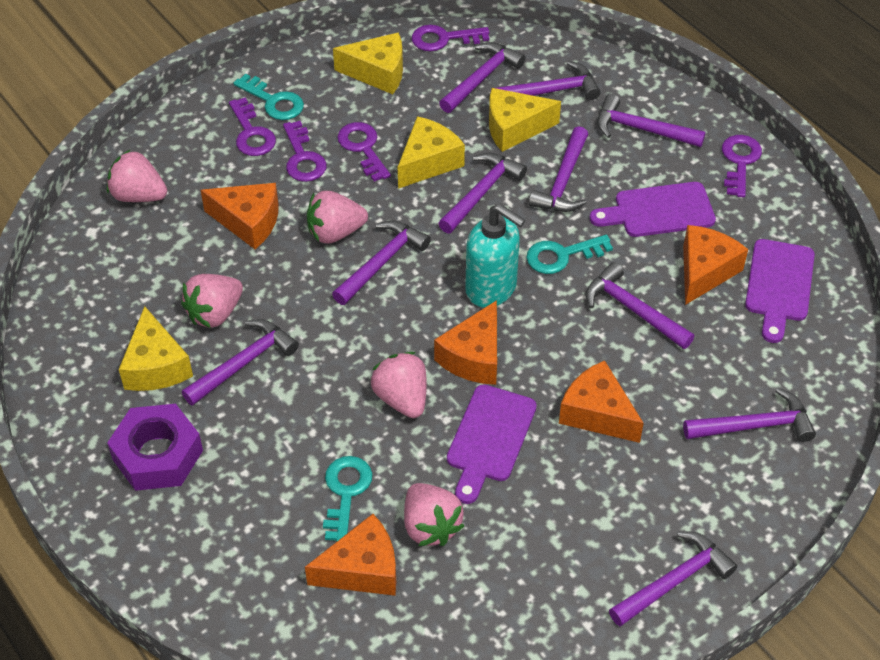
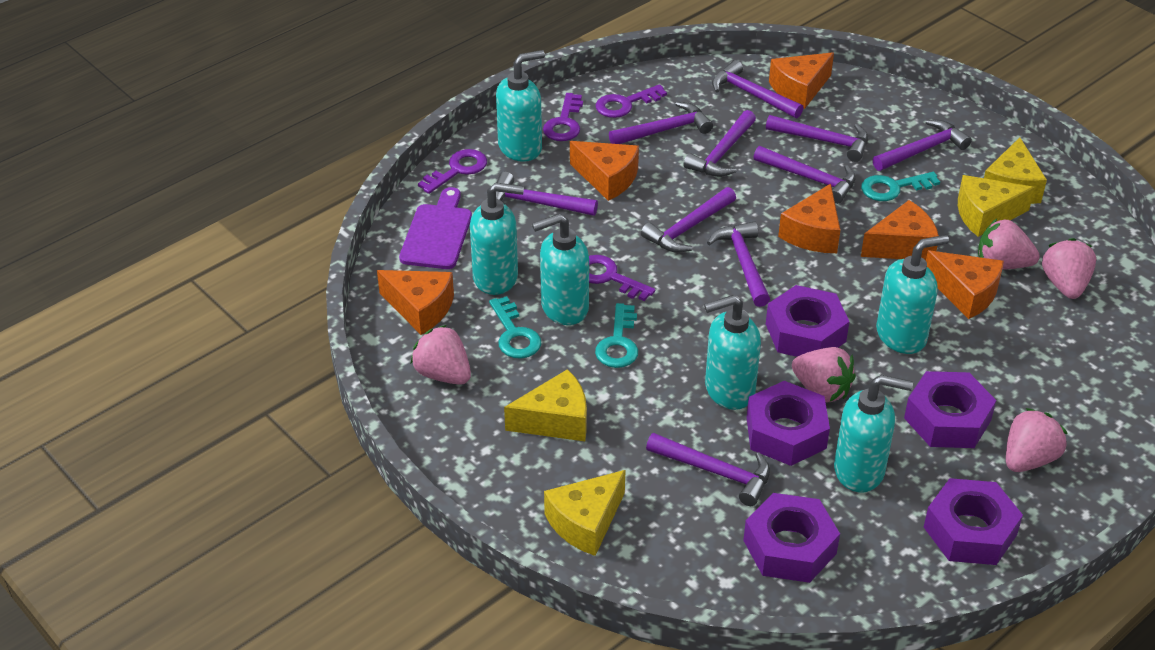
orange cheese: [201,183,279,249] [305,514,396,596] [434,300,497,385] [559,360,644,443] [683,225,748,305] = 5 -> [377,270,454,335] [570,141,639,201] [769,52,834,109] [778,184,840,253] [861,200,939,261] [926,251,1004,319] = 6
purple cutting board: [447,384,537,504] [590,182,716,237] [745,239,815,343] = 3 -> [399,187,472,269] = 1
purple key: [229,98,276,156] [283,121,327,182] [337,122,391,182] [412,25,489,51] [722,135,762,197] = 5 -> [418,149,487,194] [543,93,583,141] [589,255,655,301] [595,84,667,118] = 4
purple nut: [107,404,203,491] = 1 -> [743,493,840,583] [747,381,830,466] [766,285,850,357] [904,371,996,448] [924,478,1023,565] = 5
turquoise soap dispenser: [465,204,525,308] = 1 -> [470,183,524,295] [496,50,545,162] [532,214,589,325] [704,295,761,410] [834,375,913,492] [876,235,949,354] = 6

